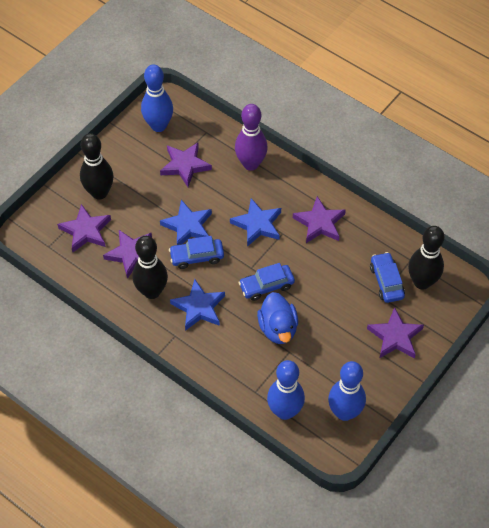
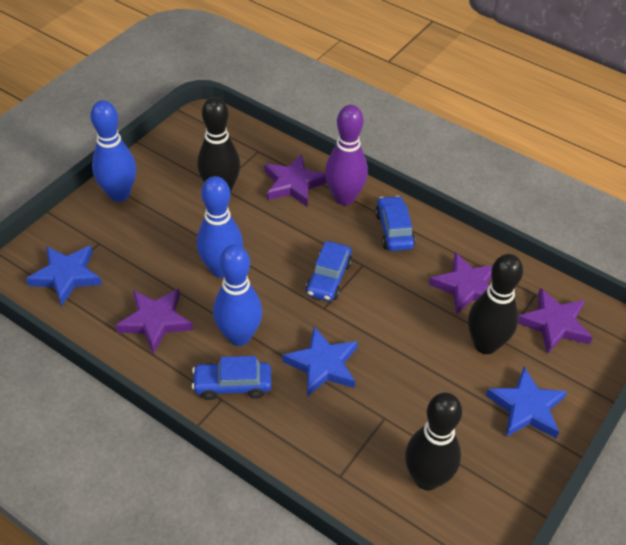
blue duck: [257,292,298,344] = 1 -> none = 0
purple star: [57,204,111,252] [103,230,152,279] [160,142,212,187] [293,196,346,243] [367,307,424,358] = 5 -> [115,289,193,354] [264,154,327,207] [429,252,493,315] [518,288,593,354] = 4

